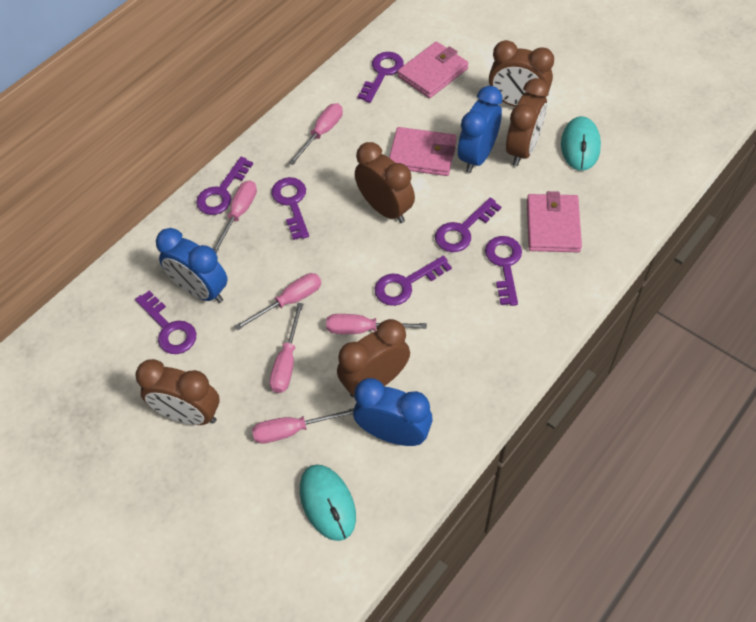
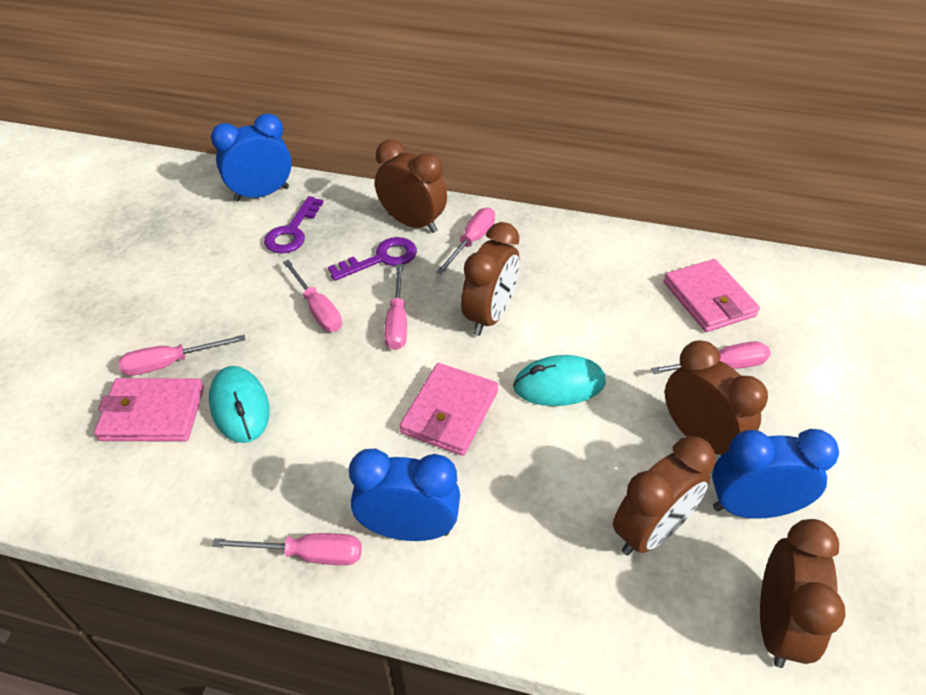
purple key: [135,290,196,354] [196,157,253,215] [271,177,309,240] [358,52,404,103] [375,256,452,306] [435,198,501,252] [485,236,522,306] = 7 -> [264,196,324,253] [328,237,417,281] = 2

